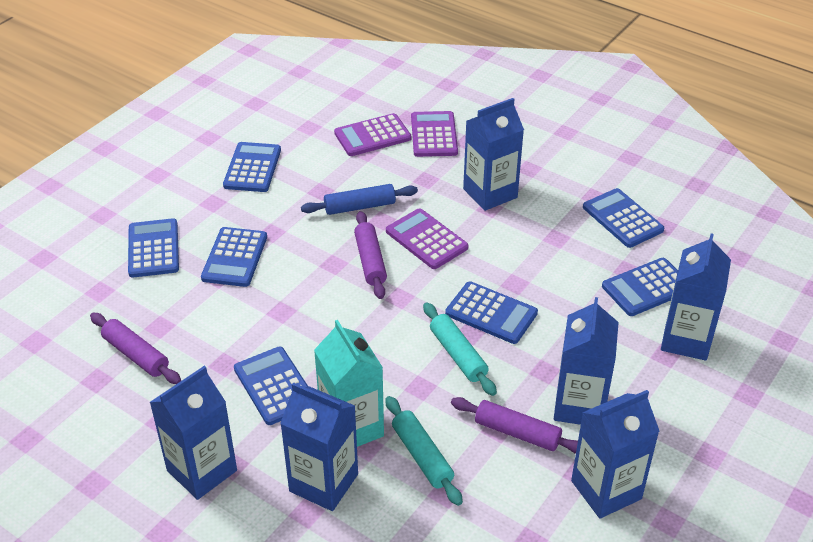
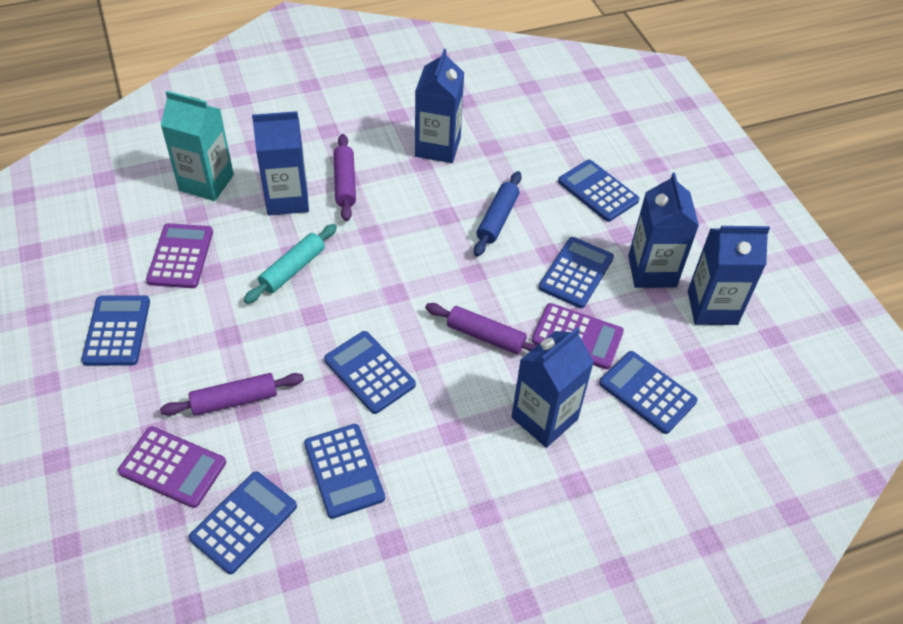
blue carton: [150,366,237,500] [280,382,358,511] [463,98,524,211] [554,297,619,425] [571,390,659,519] [661,233,731,361] = 6 -> [252,111,309,215] [415,49,464,163] [511,327,594,448] [628,173,699,288] [688,226,770,325] = 5
turquoise rolling pin: [386,396,463,506] [423,302,497,396] = 2 -> [244,224,337,304] = 1

